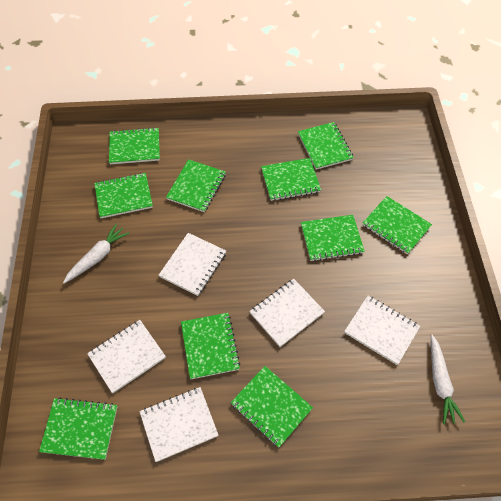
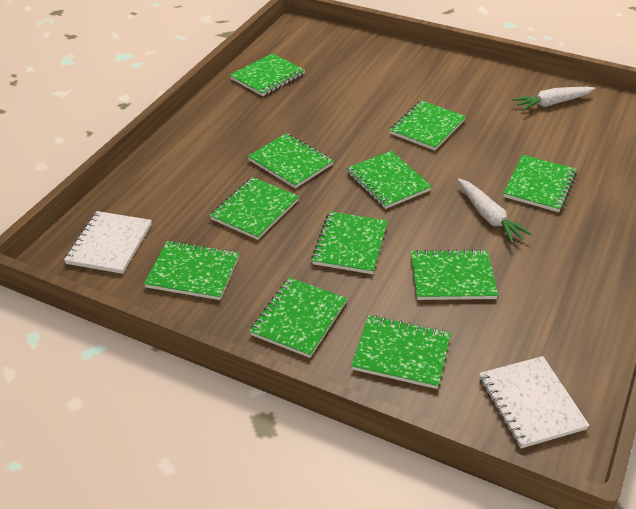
green notebook: [39,397,117,460] [94,173,153,218] [109,127,160,164] [166,159,226,212] [181,313,241,379] [231,366,313,448] [261,158,321,201] [298,122,354,170] [301,215,365,261] [363,196,432,254] = 10 -> [144,241,239,300] [210,177,299,240] [230,53,305,96] [248,133,334,189] [250,277,347,358] [311,212,388,274] [346,151,432,209] [351,315,451,389] [390,100,466,151] [411,249,498,300] [503,155,577,212] = 11
white notebook: [87,320,166,393] [139,387,219,462] [159,233,226,296] [249,279,325,347] [344,296,420,365] = 5 -> [64,211,152,274] [479,356,590,448] = 2

